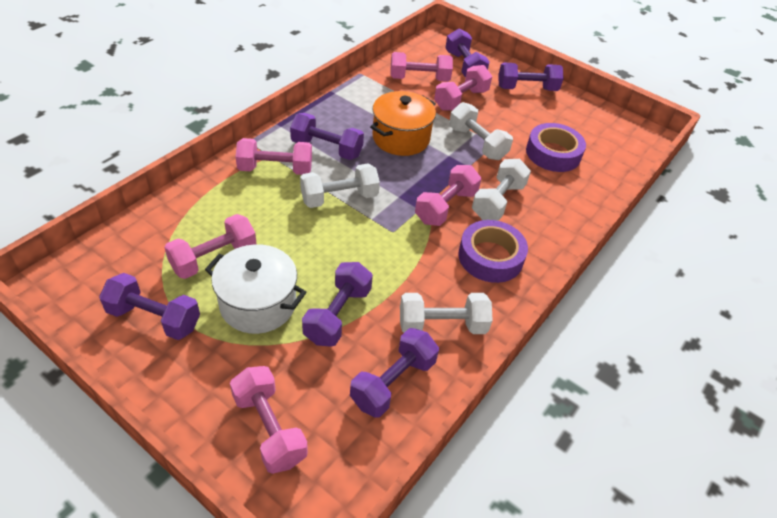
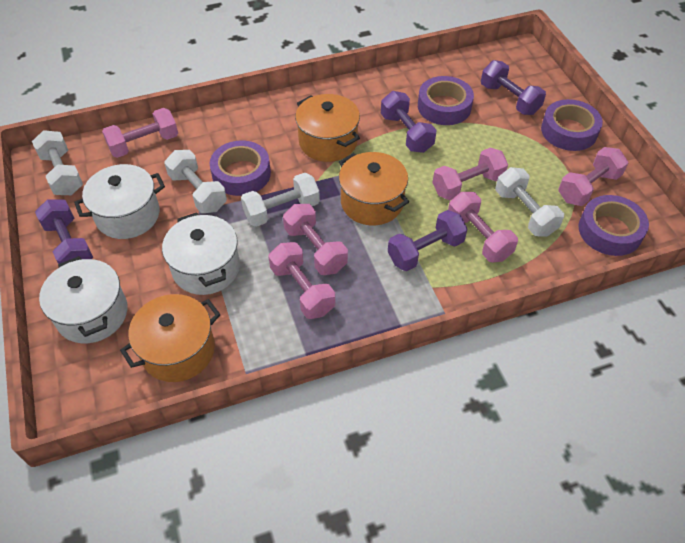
orange pot: [370,91,436,156] = 1 -> [120,294,221,382] [295,94,360,162] [339,152,409,225] = 3
purple dumbbell: [99,273,200,340] [290,113,364,160] [302,262,373,347] [350,328,439,418] [445,28,490,77] [498,62,564,91] = 6 -> [35,199,93,264] [381,91,437,153] [388,210,468,271] [481,60,546,115] = 4
purple tape: [458,220,528,283] [526,123,586,172] = 2 -> [210,140,271,196] [418,76,474,125] [541,99,603,151] [578,195,649,256] = 4
white pot: [205,244,307,334] = 1 -> [39,256,127,343] [74,164,165,239] [162,212,240,295] = 3

